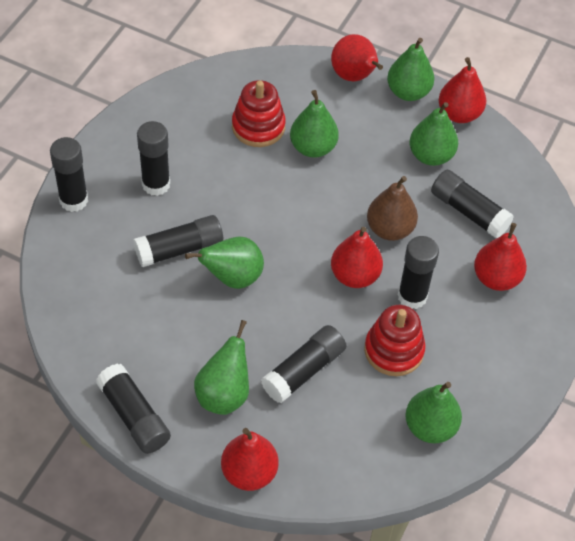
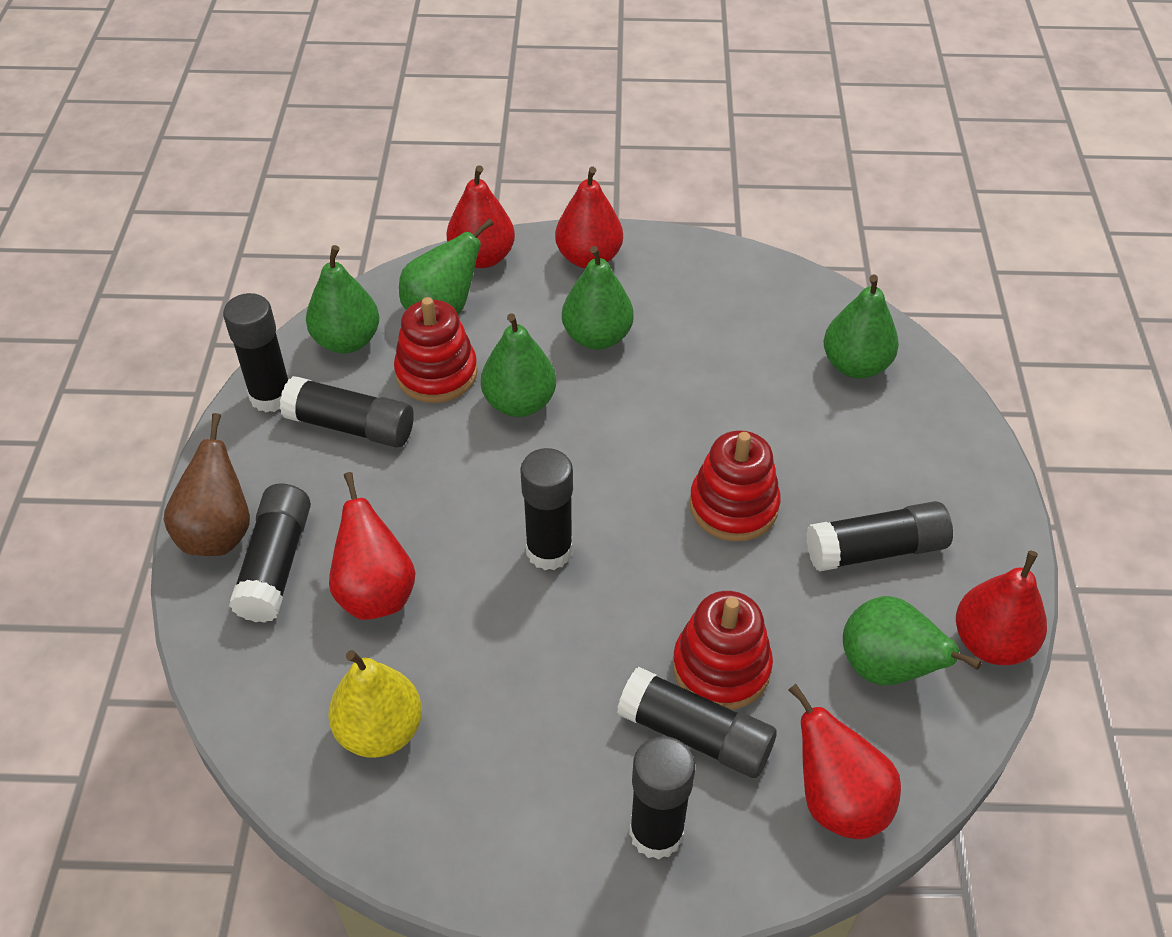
red stacking toy: [232,80,286,147] [364,305,426,376] = 2 -> [394,297,478,403] [673,591,773,710] [689,430,781,541] = 3
yellow pear: none = 0 -> [328,650,422,758] = 1

